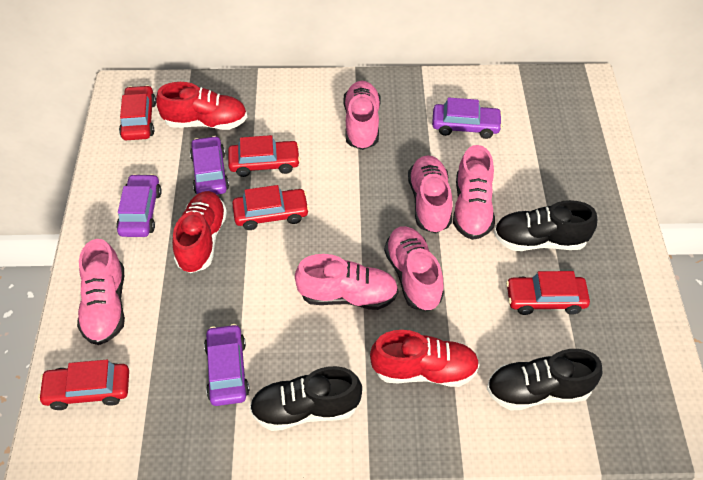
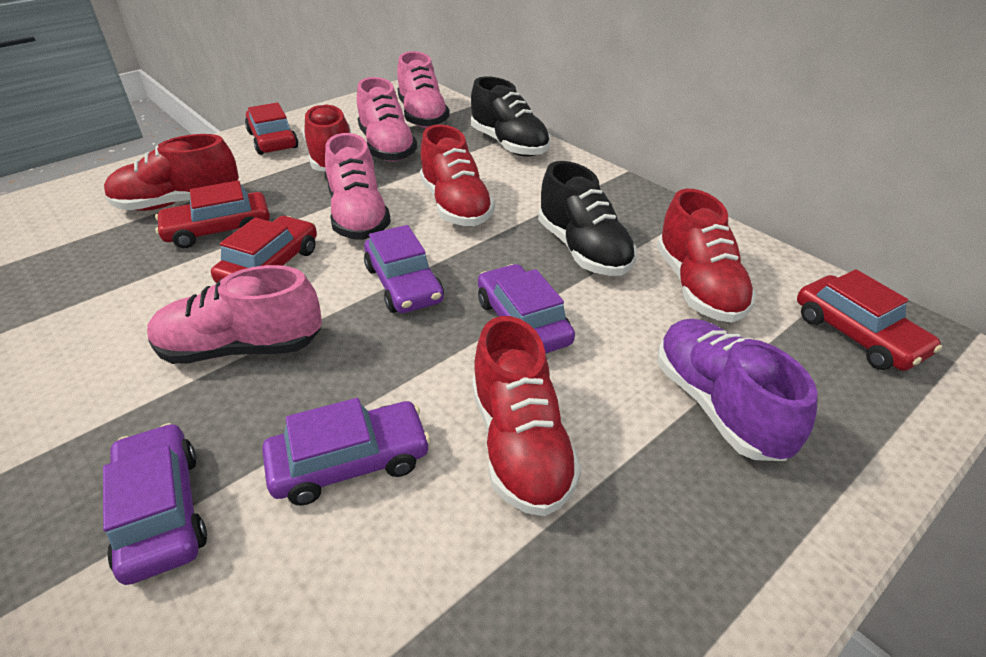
black shoe: [250,366,362,431] [487,349,602,411] [494,200,598,251] = 3 -> [471,76,551,157] [538,161,637,276] = 2
pink shoe: [77,239,125,345] [295,254,399,310] [343,81,380,150] [384,226,444,311] [408,155,453,234] [453,145,495,240] = 6 -> [147,265,322,364] [325,133,391,240] [357,77,418,162] [397,51,450,128] = 4
purple shoe: none = 0 -> [657,319,818,461] = 1
red car: [38,360,129,410] [119,85,156,140] [228,135,300,177] [232,185,309,230] [506,271,590,315] = 5 -> [155,181,270,248] [211,216,317,283] [245,102,298,155] [797,269,942,371] = 4
red shoe: [156,82,247,130] [172,191,227,273] [370,330,480,387] = 3 -> [104,134,239,211] [302,104,351,171] [420,124,495,226] [472,316,582,516] [657,189,756,323] = 5

